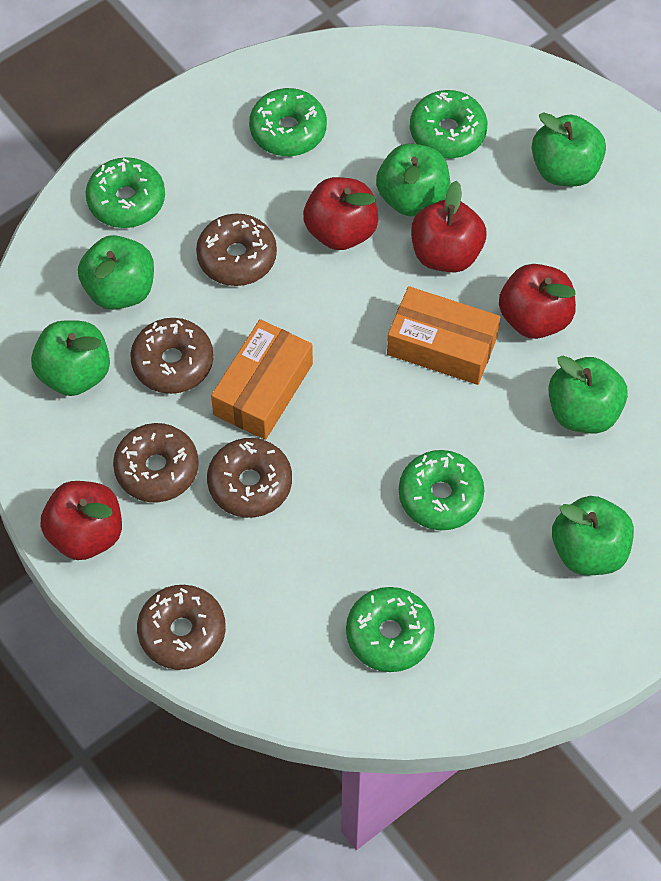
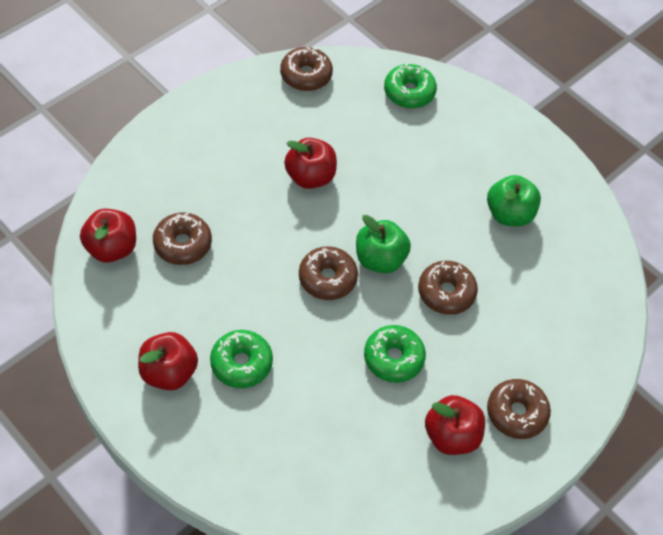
green apple: [31,320,110,396] [78,235,154,310] [376,144,450,216] [532,112,606,186] [548,356,628,433] [552,496,634,575] = 6 -> [356,215,411,273] [487,175,541,226] = 2
green donut: [86,157,165,228] [249,88,327,156] [346,587,435,672] [399,450,484,530] [410,90,487,159] = 5 -> [210,330,273,388] [364,325,426,383] [384,63,437,109] = 3
orange box: [211,319,313,440] [387,286,500,385] = 2 -> none = 0

